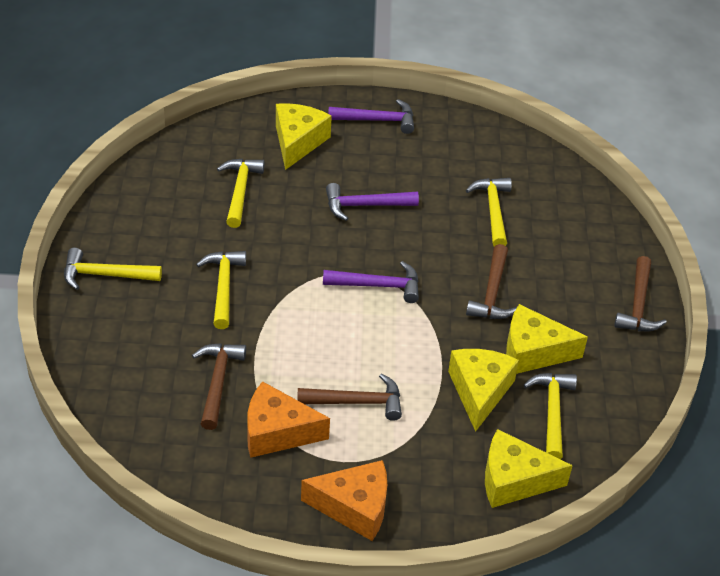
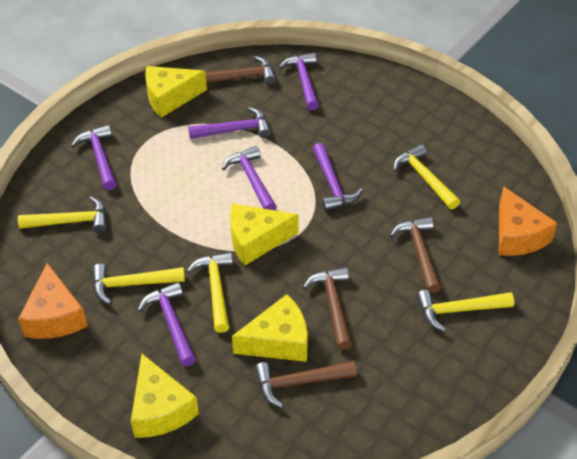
purple hammer: [323,261,419,303] [326,183,419,221] [328,99,414,134] = 3 -> [71,125,117,190] [138,282,196,366] [188,107,271,139] [222,146,277,210] [279,52,319,110] [313,143,363,211] = 6

